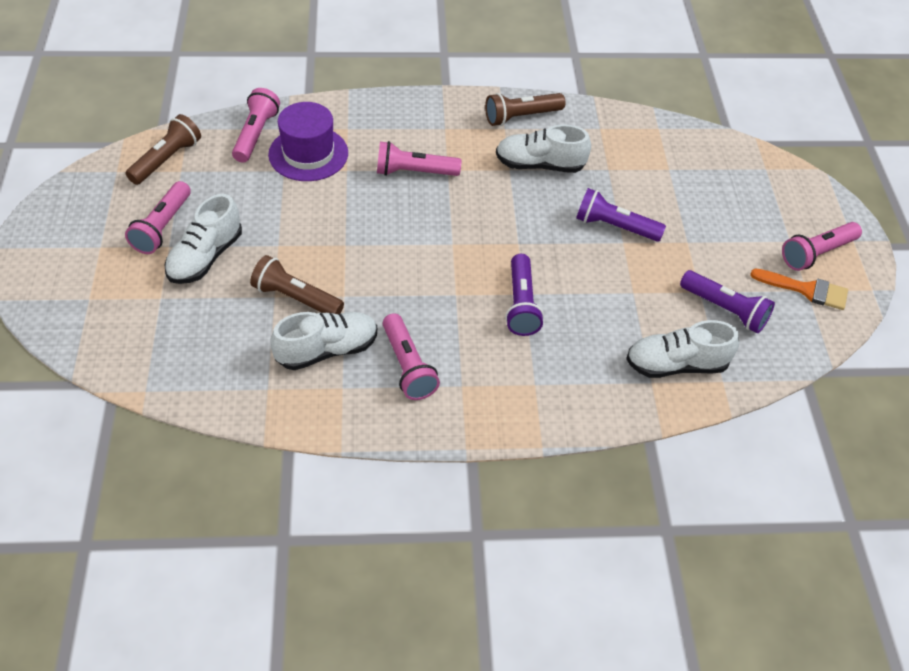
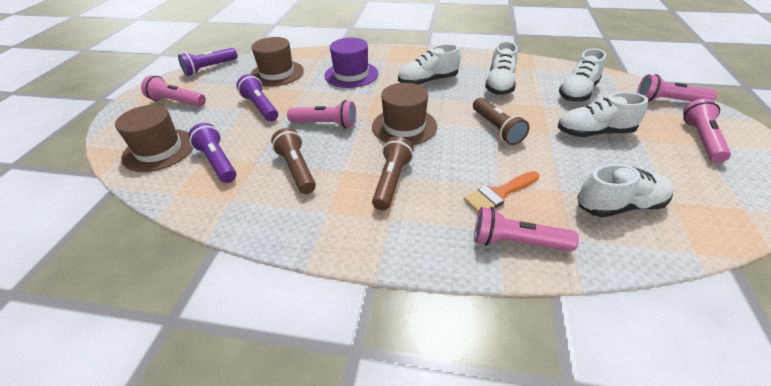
brown hat: none = 0 -> [115,105,193,172] [251,37,304,87] [372,83,437,145] = 3
white shoe: [164,194,242,284] [270,312,377,370] [496,125,591,173] [626,320,739,378] = 4 -> [398,44,461,85] [485,41,518,95] [558,92,648,137] [559,48,606,102] [577,164,674,217] = 5

